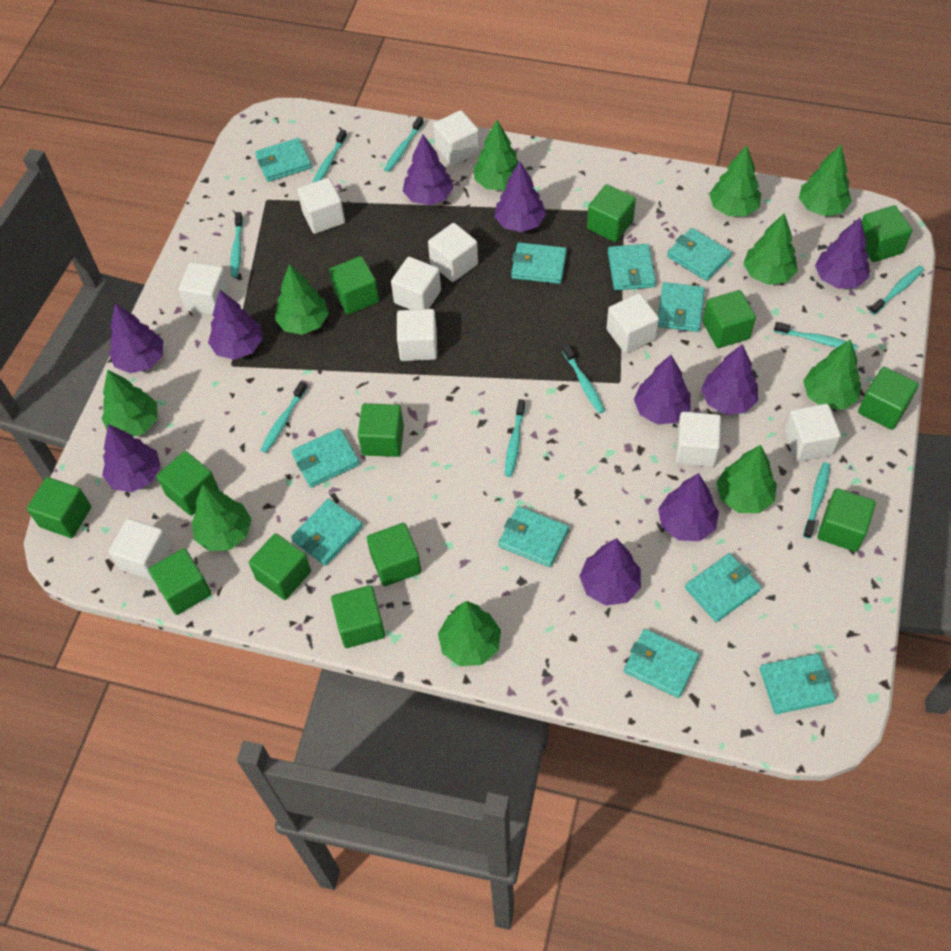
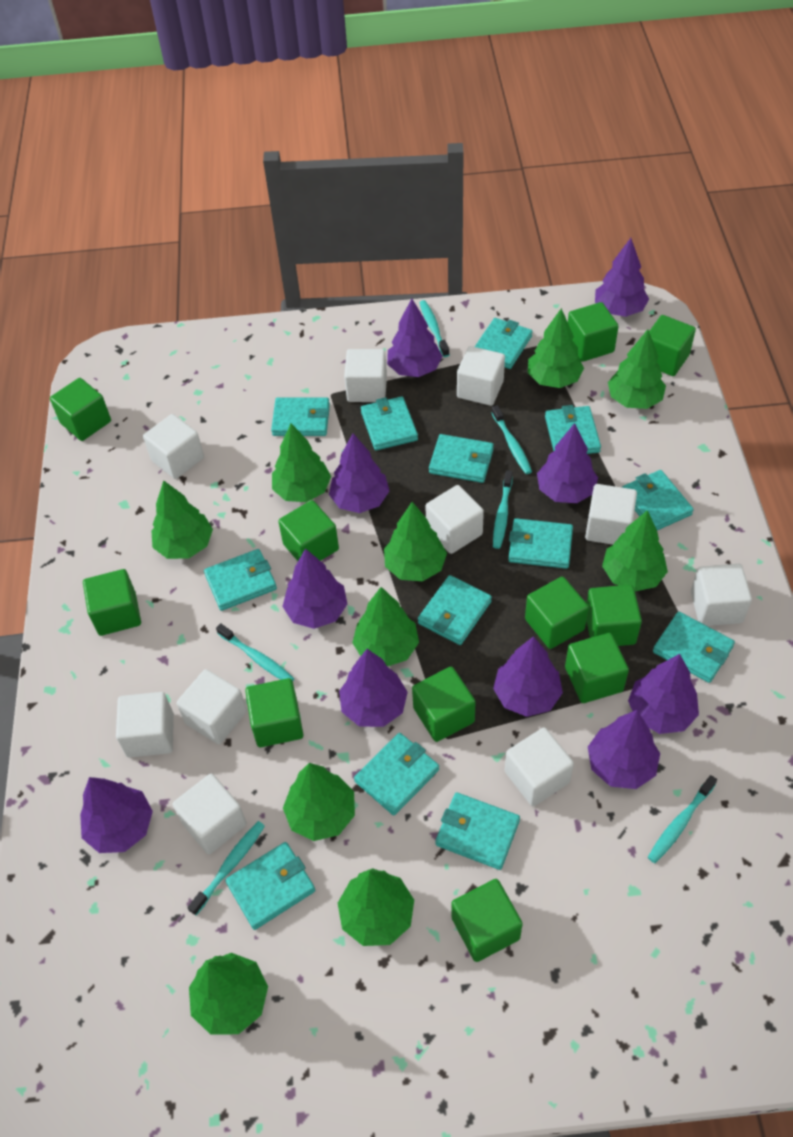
green cube: [27,477,91,538] [149,548,212,615] [157,451,219,516] [249,533,311,600] [329,256,379,315] [331,585,385,648] [358,403,404,457] [367,523,421,586] [587,184,636,242] [703,290,756,348] [818,488,876,552] [858,367,918,430] [861,205,912,262] = 13 -> [50,378,111,441] [83,569,141,636] [245,678,304,747] [278,500,339,561] [412,667,476,742] [452,879,523,962] [525,577,589,649] [565,633,629,703] [568,302,619,362] [586,585,642,646] [649,315,696,376] = 11
turquoise toothbrush: [230,212,243,277] [261,381,307,453] [312,129,347,183] [384,116,424,172] [505,399,525,477] [562,344,605,414] [774,322,857,351] [803,463,830,539] [870,265,924,315] = 9 -> [187,821,265,915] [216,623,294,681] [419,300,450,357] [491,405,532,474] [493,470,513,549] [648,775,717,863] = 6
turquoise wallet: [255,138,312,182] [291,499,363,566] [292,428,360,488] [498,506,569,567] [511,242,567,284] [608,244,656,290] [624,629,699,698] [658,282,705,332] [667,228,732,281] [685,553,761,622] [760,653,835,714] = 11 -> [204,549,277,611] [225,842,315,930] [271,397,330,436] [354,733,439,816] [361,396,418,450] [418,575,492,645] [429,434,494,483] [435,792,520,870] [475,318,533,369] [508,518,573,569] [545,405,601,454] [622,470,694,530] [653,612,735,683] = 13

